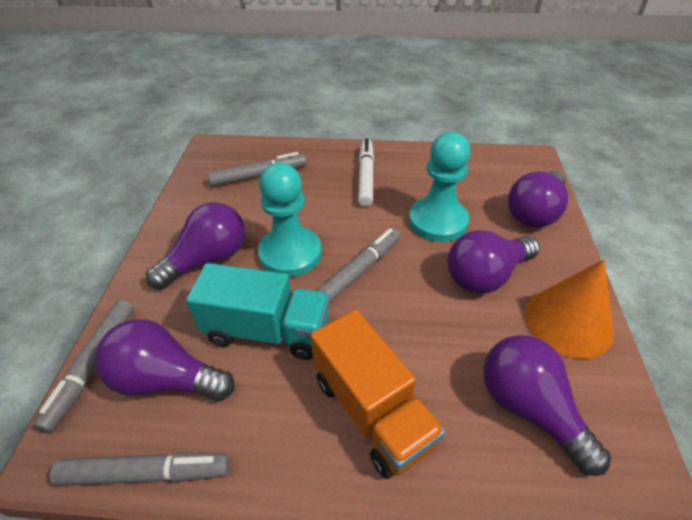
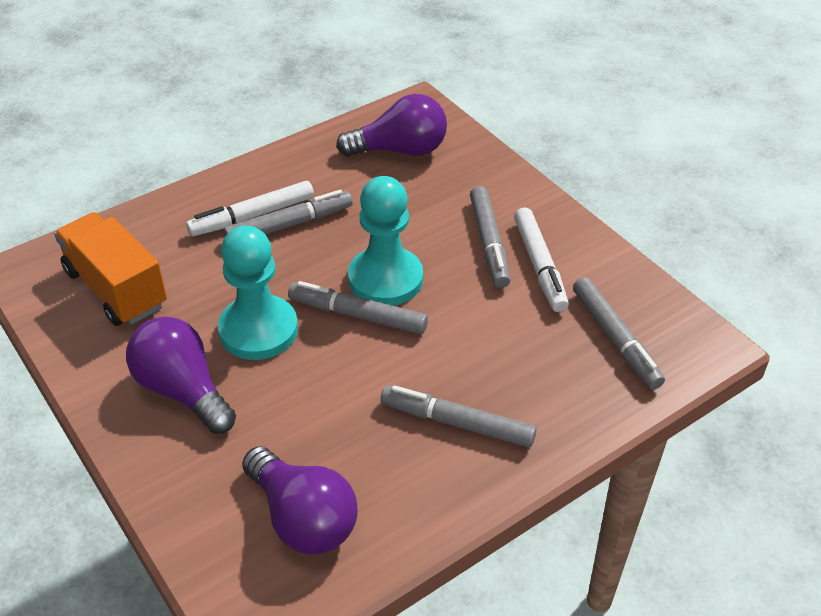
grey marker: [34,300,134,433] [50,452,230,486] [208,152,306,187] [316,228,400,303] = 4 -> [224,190,353,237] [288,281,428,334] [381,385,537,448] [470,186,510,288] [573,277,665,390] = 5
orange cone: [525,260,614,359] = 1 -> none = 0
purple light bulb: [95,319,235,401] [146,202,245,290] [447,230,540,294] [483,335,611,476] [508,171,568,228] = 5 -> [126,317,236,434] [242,446,358,555] [336,94,447,157] = 3
turquoise truck: [186,263,330,360] = 1 -> none = 0
white marker: [358,138,374,207] = 1 -> [186,181,314,236] [514,208,569,312] = 2

